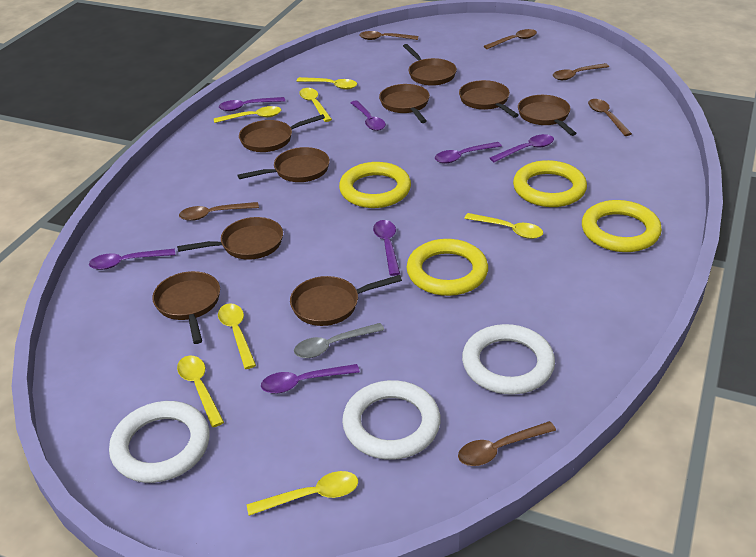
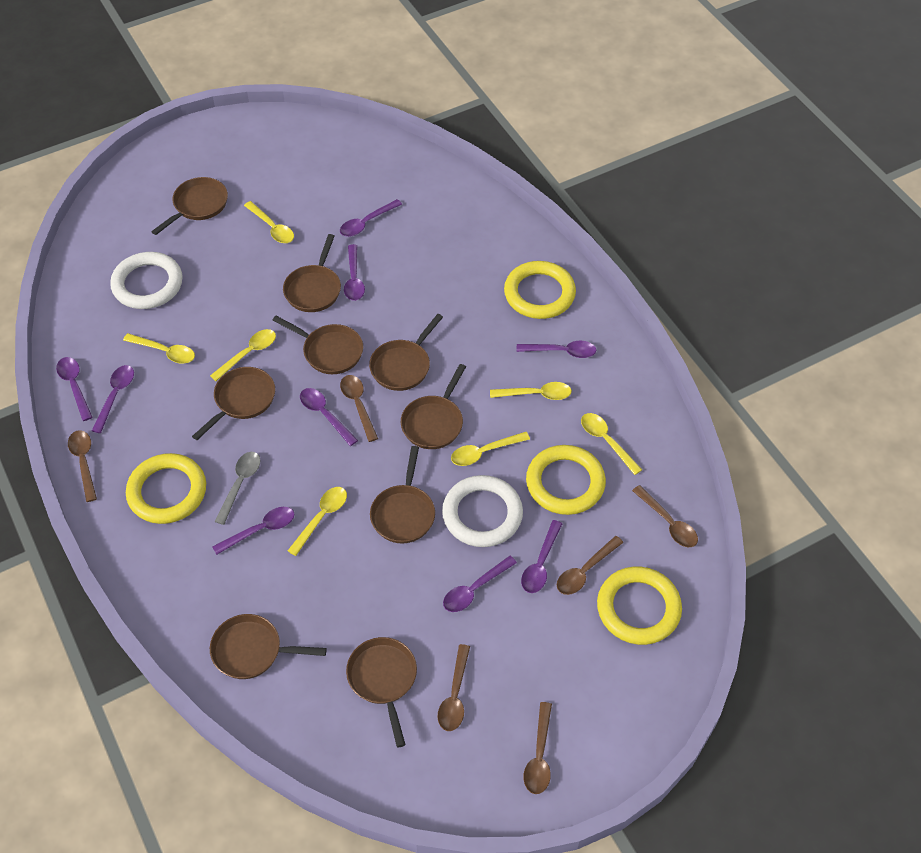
purple spoon: [89,249,175,270] [219,97,285,111] [261,364,360,394] [350,100,386,131] [373,220,400,276] [435,142,502,163] [490,134,554,162] = 7 -> [56,357,93,421] [92,365,134,433] [212,507,294,555] [300,388,358,446] [340,199,402,237] [344,244,365,301] [443,556,517,612] [516,341,596,358] [521,520,562,593] = 9
white ring: [109,401,210,483] [342,380,441,460] [462,324,555,395] = 3 -> [110,252,183,309] [442,475,523,547] = 2

